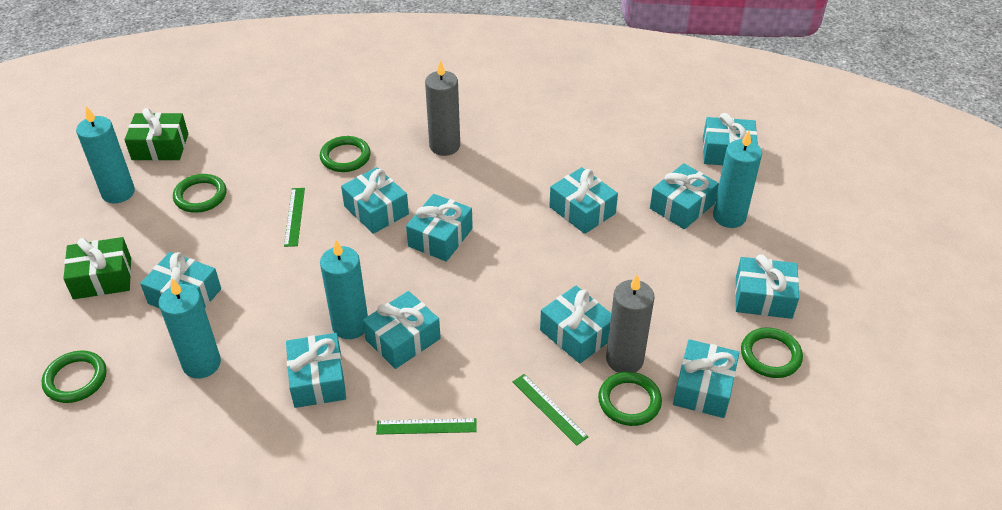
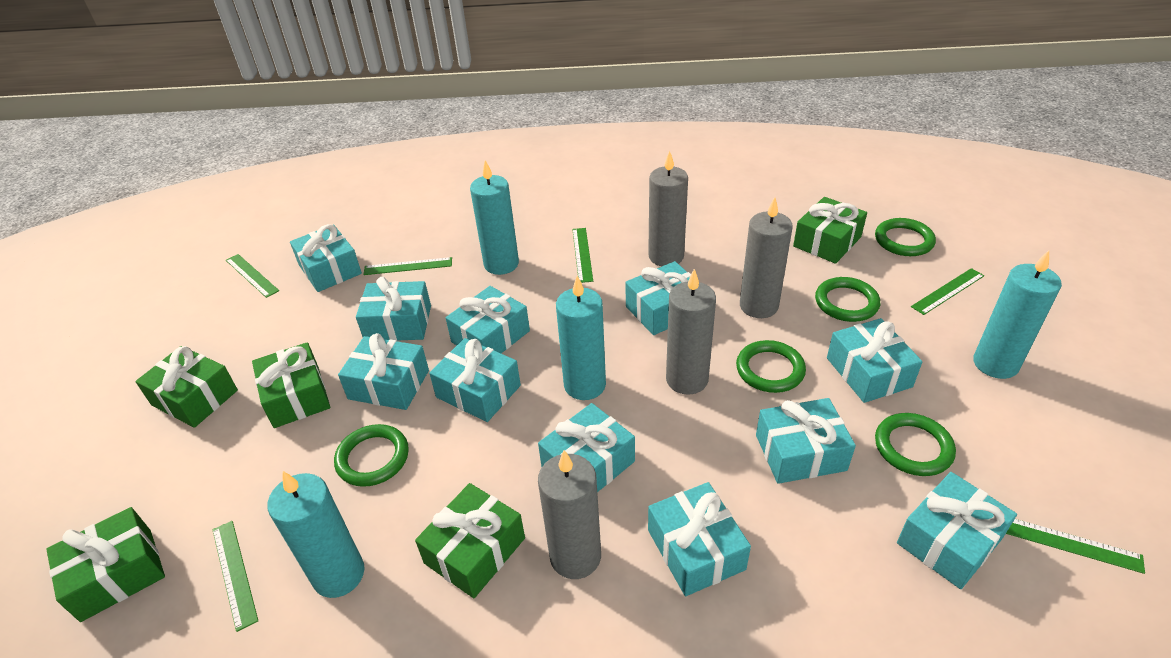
green gift: [63,237,131,299] [124,108,188,161] = 2 -> [46,507,165,622] [135,346,238,428] [252,342,330,428] [415,483,525,598] [793,197,867,264] = 5
green ruler: [284,188,305,247] [376,418,477,435] [513,374,588,446] = 3 -> [213,521,258,632] [226,254,279,298] [363,257,452,275] [572,228,593,283] [911,268,984,315] [1006,519,1145,574] = 6
grey candle: [425,60,460,156] [606,274,655,373] = 2 -> [538,450,601,579] [648,151,688,266] [666,269,716,395] [740,197,793,318] = 4

